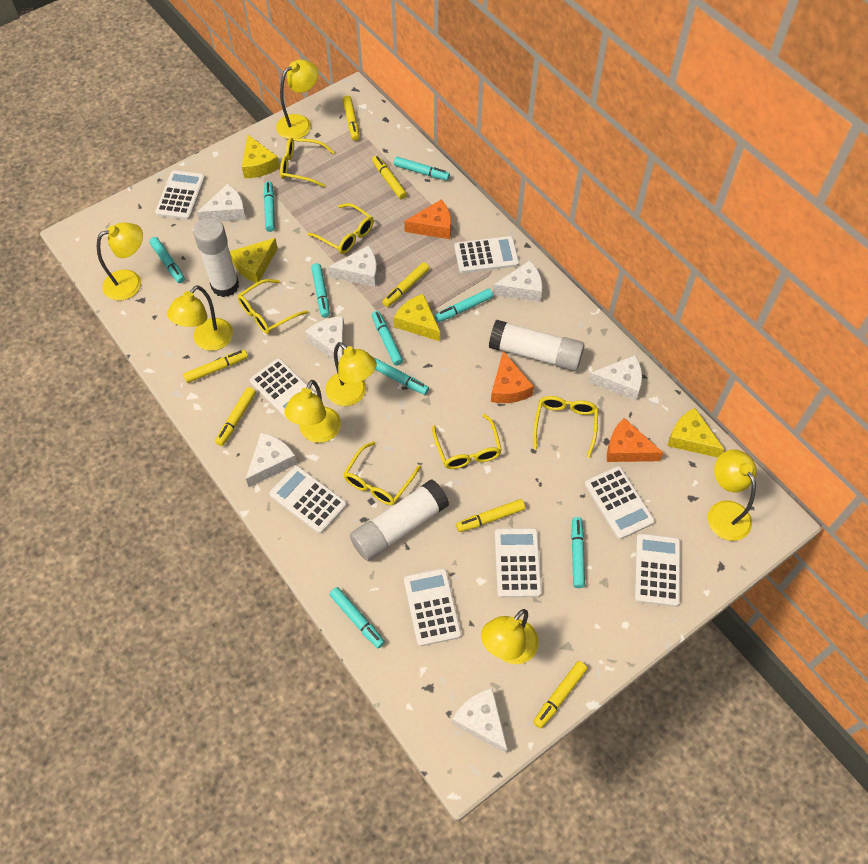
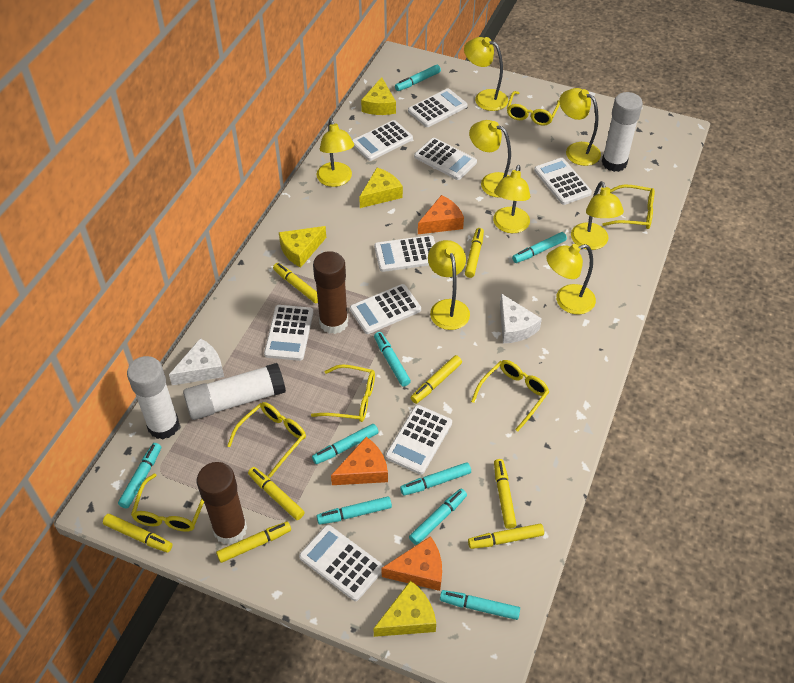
brown glue stick: none = 0 -> [197,462,247,545] [313,251,348,334] = 2
white calculator: [155,170,205,220] [250,358,317,422] [269,466,347,534] [404,568,461,646] [454,236,519,273] [495,528,542,598] [585,466,655,539] [634,533,680,607] = 8 -> [264,305,313,361] [299,525,384,601] [350,284,421,334] [352,120,413,161] [374,235,435,272] [385,405,452,475] [408,89,467,127] [414,138,477,180] [534,158,592,205] = 9
white cheese: [197,184,246,222] [246,432,297,487] [305,316,345,363] [328,246,377,287] [452,688,507,753] [493,261,542,302] [588,355,642,401] = 7 -> [169,338,224,385] [500,293,542,343] = 2
yellow lamp: [97,222,143,301] [167,285,233,351] [276,60,318,139] [284,380,341,443] [325,342,377,406] [481,609,539,664] [708,450,756,541] = 7 -> [317,119,354,187] [428,240,470,330] [464,37,508,111] [469,120,511,198] [493,165,530,233] [546,244,596,315] [559,88,601,166] [571,181,624,250] = 8
yellow marker: [183,350,248,383] [215,387,256,446] [343,95,360,141] [372,155,407,199] [382,262,429,307] [456,499,525,532] [533,661,587,729] = 7 -> [103,514,172,553] [216,521,291,563] [248,467,305,520] [273,263,318,303] [411,355,462,404] [465,228,484,278] [468,524,544,549] [494,459,517,529] = 8

